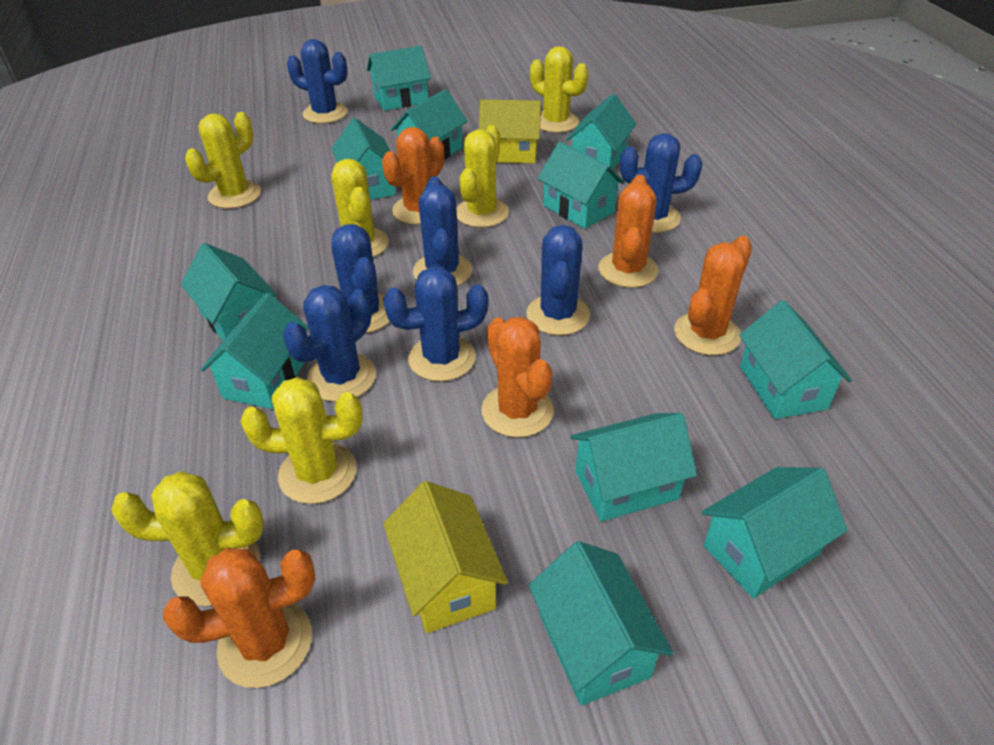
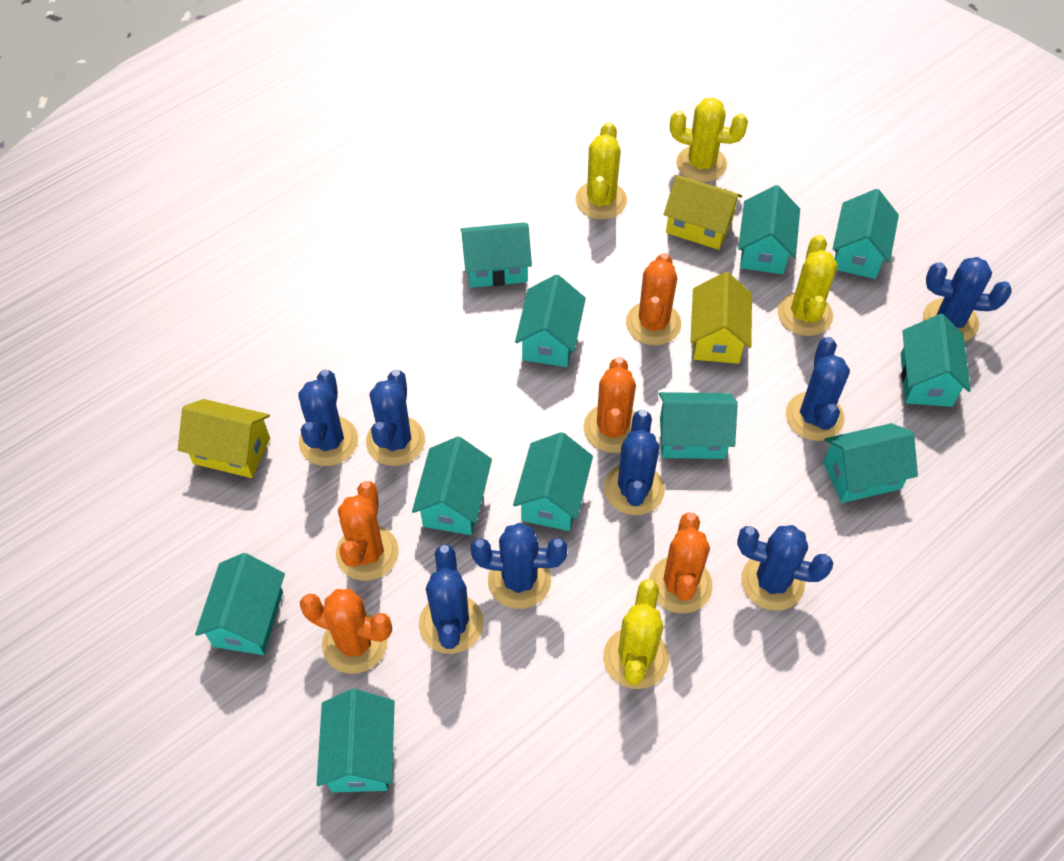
blue cactus: [283,285,376,402] [287,39,348,124] [331,224,390,333] [383,267,488,382] [413,176,472,286] [526,225,590,335] [620,133,702,233] = 7 -> [298,370,358,466] [366,369,425,466] [419,544,484,654] [471,523,568,609] [604,410,665,515] [737,525,833,611] [786,337,850,441] [923,257,1012,342] = 8
yellow cactus: [111,471,264,606] [185,112,261,209] [240,377,363,504] [331,159,389,257] [457,125,509,228] [530,46,588,133] = 6 -> [575,122,627,219] [603,579,669,689] [670,98,748,182] [777,235,838,336] = 4
yellow house: [383,481,508,633] [479,99,541,164] = 2 -> [178,399,270,478] [664,175,742,250] [690,272,752,364] = 3

